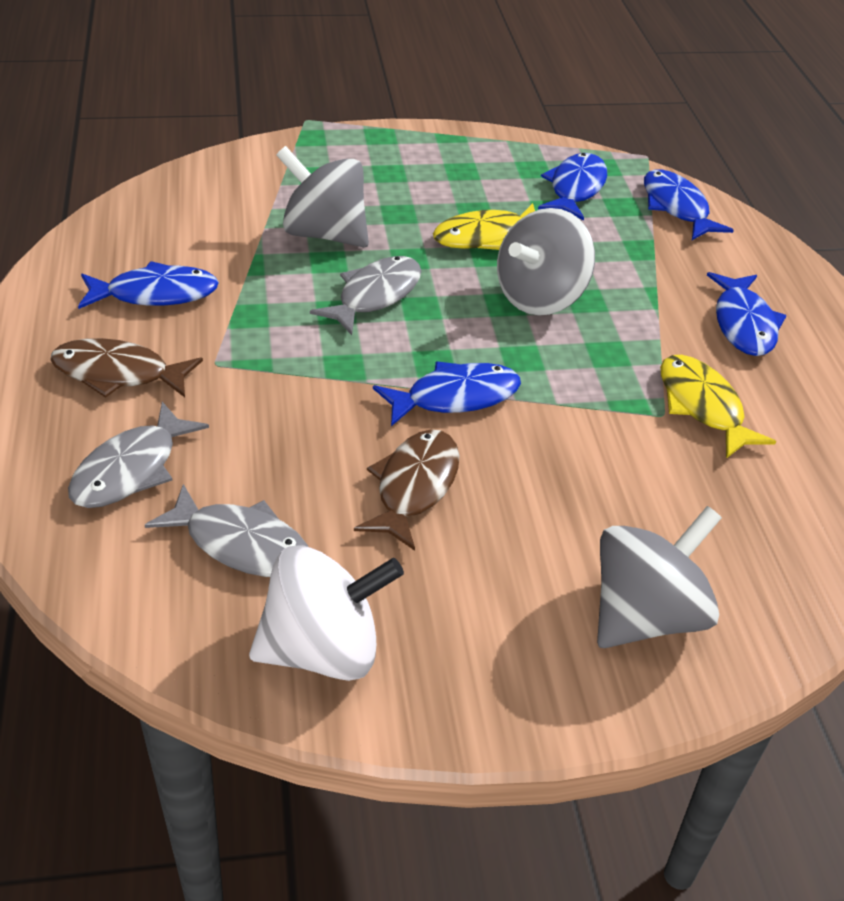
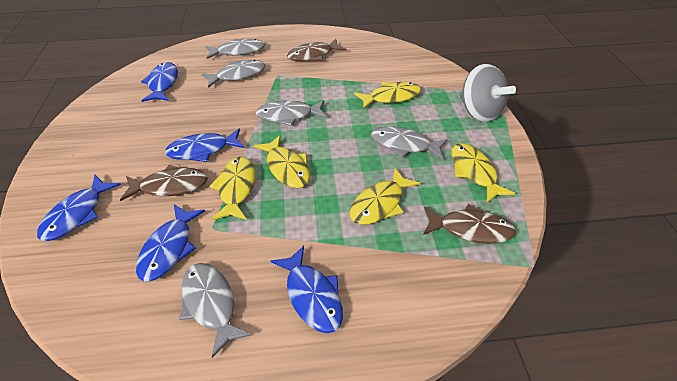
brown fish: [50,338,203,398] [354,429,459,551] = 2 -> [120,165,208,201] [287,39,346,61] [423,204,516,244] = 3
grey fish: [68,402,209,508] [145,484,308,577] [310,256,421,335] = 3 -> [179,263,252,358] [201,60,265,88] [206,39,265,59] [256,100,327,126] [372,126,448,160] = 5
grey spinning top: [276,146,369,247] [497,208,595,316] [597,506,722,648] = 3 -> [460,64,516,122] = 1
white spinning top: [249,545,404,681] = 1 -> none = 0
yellow fish: [433,203,535,250] [660,355,776,459] = 2 -> [209,157,256,220] [254,135,310,188] [350,168,420,225] [354,82,421,109] [451,143,516,203] = 5

